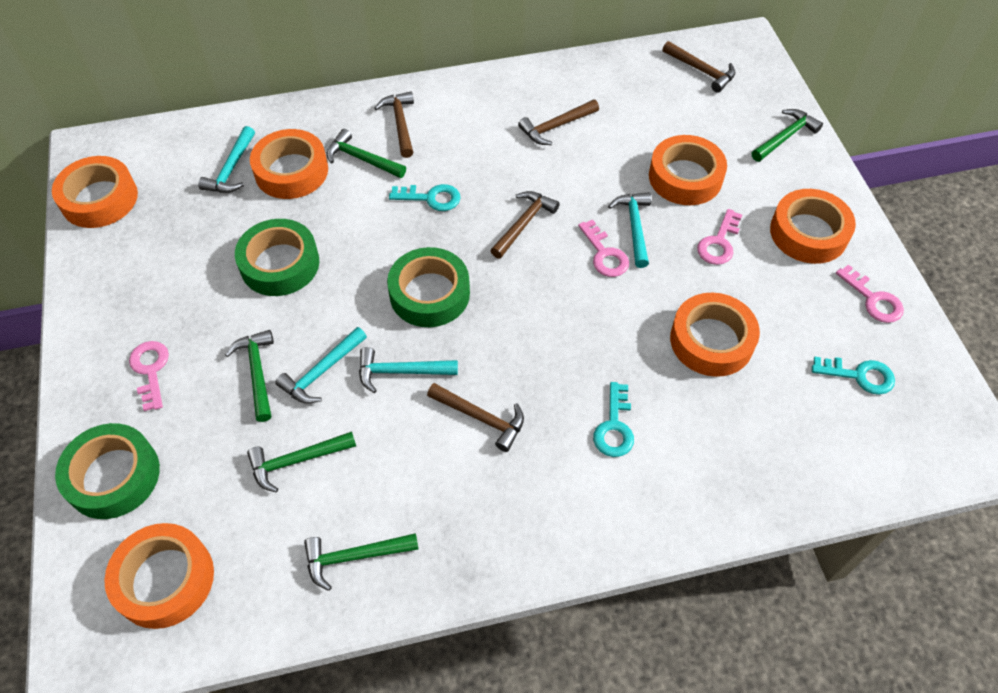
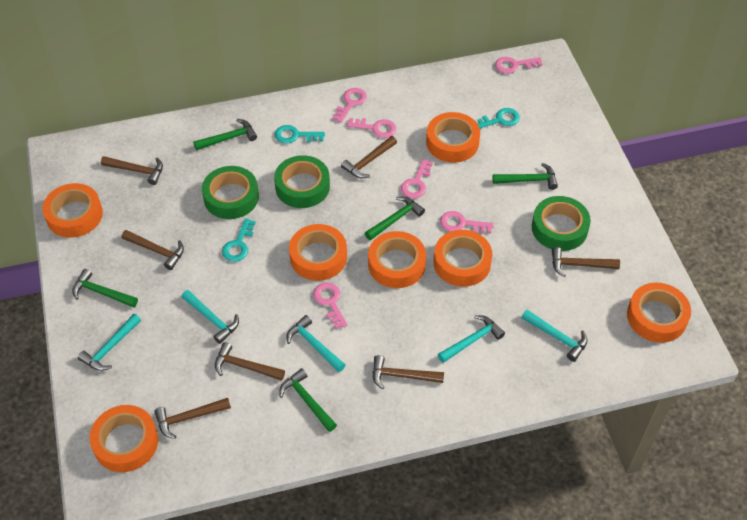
brown hammer: [374,91,414,158] [427,383,524,452] [490,191,560,259] [518,99,599,145] [662,41,736,93] = 5 -> [101,156,163,185] [122,230,184,270] [154,398,231,439] [215,342,285,381] [341,136,397,178] [373,355,444,390] [552,247,620,277] = 7
orange tape: [52,156,138,228] [104,523,214,629] [250,129,328,199] [649,135,727,205] [670,292,760,377] [770,189,856,264] = 6 -> [42,183,103,238] [90,405,158,472] [289,224,347,281] [368,231,426,288] [426,112,480,163] [434,230,492,287] [627,282,691,343] = 7
pink key: [129,341,169,411] [578,220,629,277] [697,209,742,265] [836,264,904,323] = 4 -> [313,283,347,329] [332,88,367,123] [346,118,396,138] [401,159,433,198] [440,211,494,233] [495,57,542,74] = 6
turquoise hammer: [198,126,255,193] [275,327,367,404] [359,347,458,393] [608,192,651,268] = 4 -> [78,314,141,371] [181,290,239,344] [287,315,345,372] [438,315,505,363] [521,310,588,362] = 5

